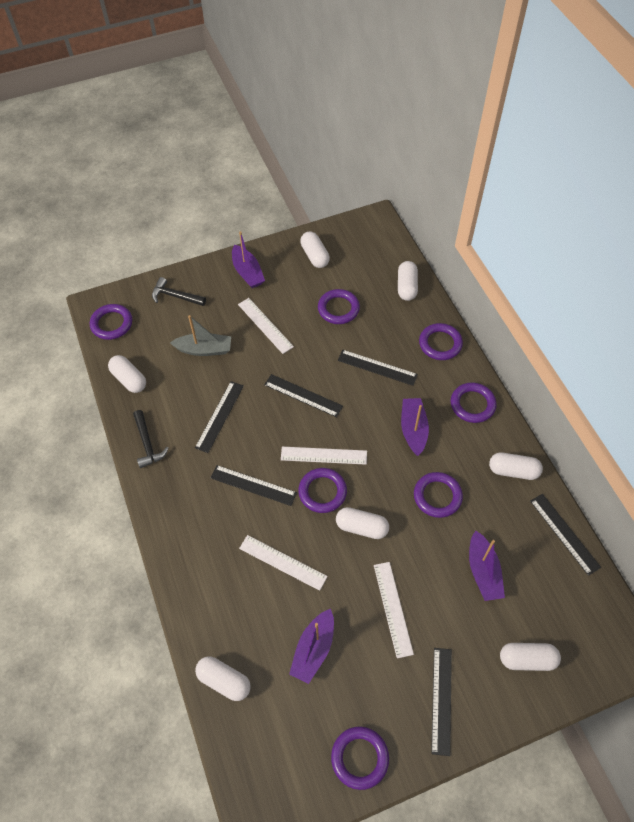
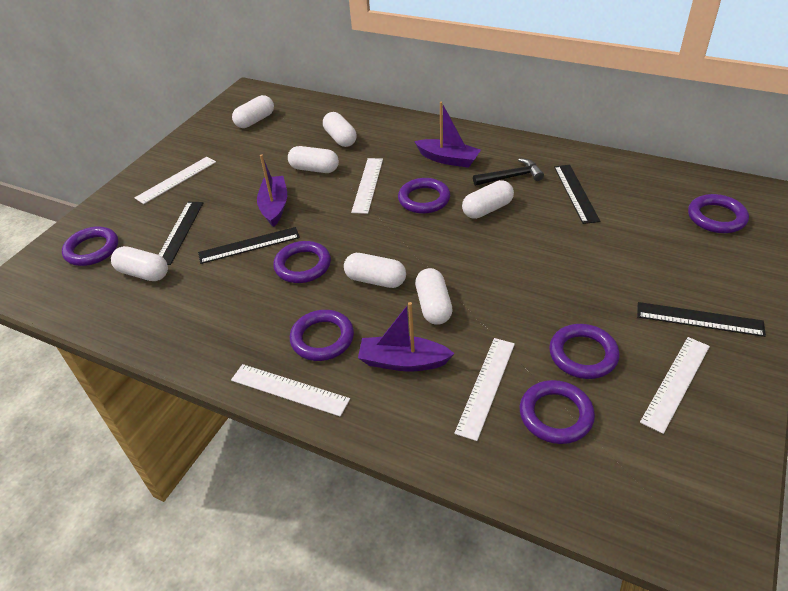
black hammer: [133,410,169,468] [152,277,206,306] = 2 -> [473,158,544,186] = 1
black ruler: [195,381,244,453] [211,465,297,506] [264,374,343,417] [338,350,418,386] [431,648,452,756] [530,494,601,576] = 6 -> [158,202,204,265] [198,227,300,264] [554,165,600,224] [637,302,766,337] = 4
grey boat: [170,315,231,356] = 1 -> none = 0
purple boat: [232,231,265,288] [289,609,334,684] [401,398,429,456] [469,530,505,601] = 4 -> [257,154,287,227] [358,302,455,371] [414,102,481,168] = 3
white ruler: [238,298,294,354] [239,535,328,591] [281,447,367,465] [374,562,414,658] = 4 -> [135,157,216,204] [231,364,350,417] [351,158,383,214] [454,338,515,441] [640,337,710,434] = 5

